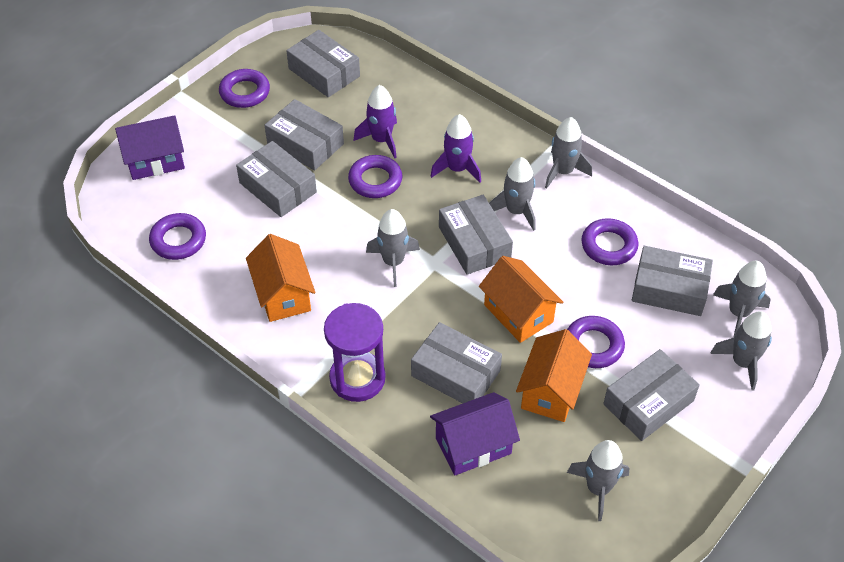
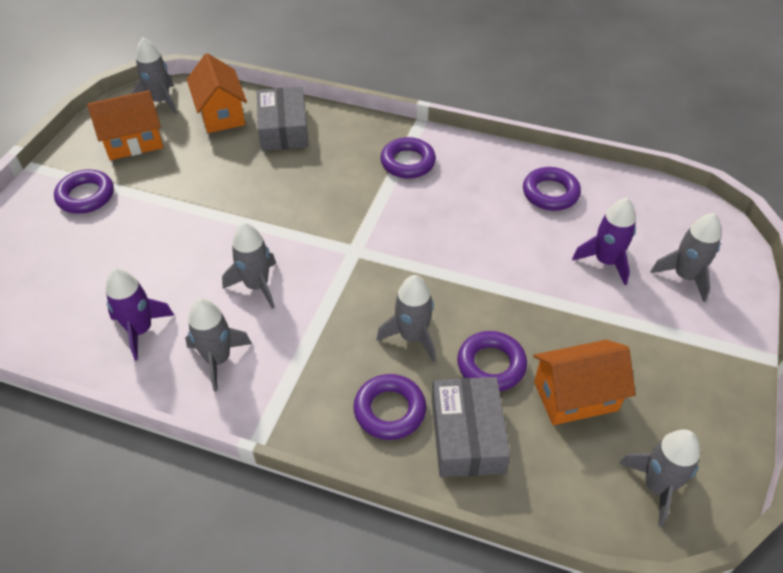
grey box: [236,141,317,217] [265,99,344,171] [286,30,360,98] [411,322,502,403] [439,195,513,275] [603,349,700,441] [632,246,713,316] = 7 -> [257,87,309,151] [432,377,510,477] = 2
purple hourglass: [324,303,386,402] = 1 -> none = 0
purple house: [115,115,185,180] [430,392,520,476] = 2 -> none = 0

